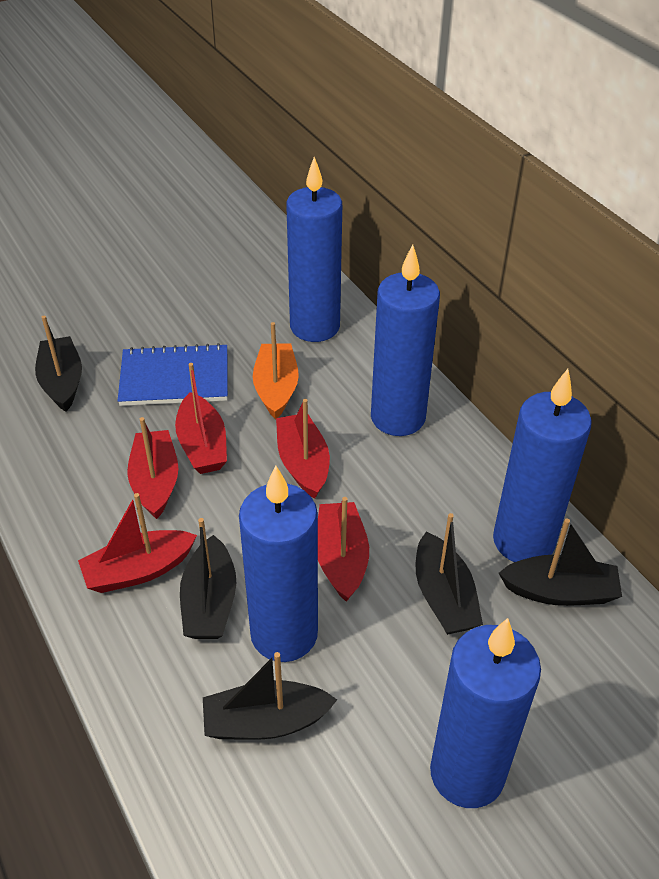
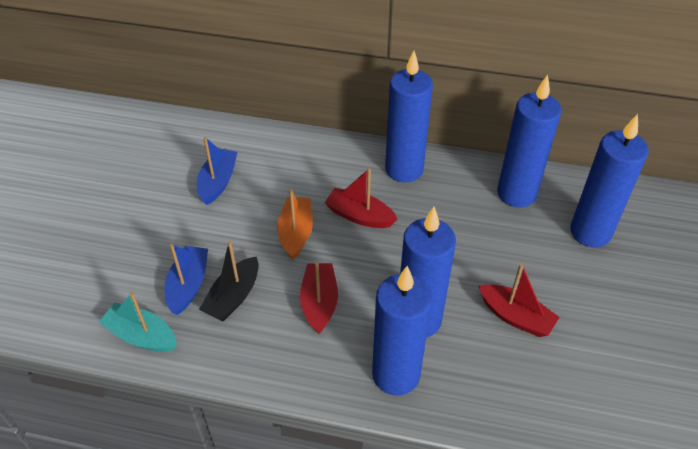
black boat: [35,315,82,412] [180,518,236,639] [203,652,337,740] [416,513,483,635] [499,519,622,606] = 5 -> [199,241,259,321] = 1
blue boat: none = 0 -> [164,244,208,315] [197,137,237,205] = 2
blue notebook: [118,343,228,406] = 1 -> none = 0
red boat: [78,493,197,593] [127,417,178,519] [175,363,227,474] [276,399,330,499] [318,497,369,602] = 5 -> [300,262,338,334] [325,168,398,228] [479,264,560,337] = 3
turquoise boat: none = 0 -> [99,292,177,352] = 1

